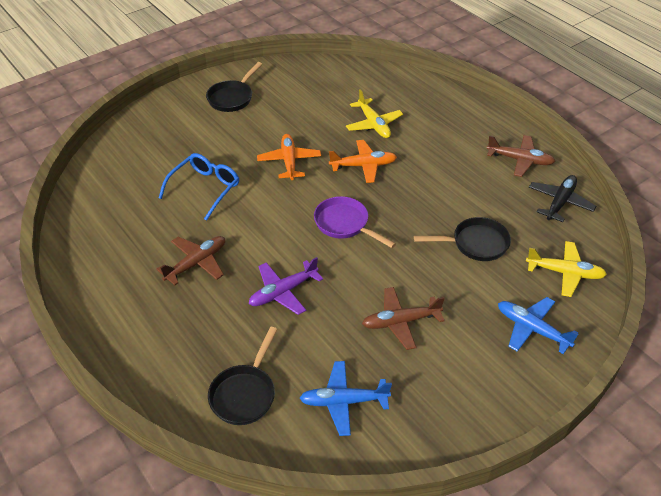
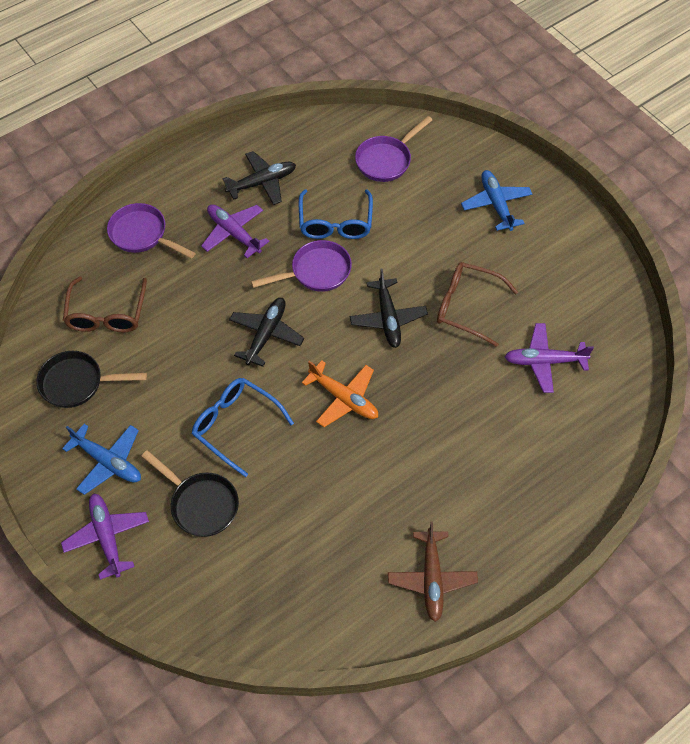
black pan: [206,62,262,112] [208,327,278,425] [414,217,511,261] = 3 -> [36,351,147,408] [141,450,239,537] = 2
black plane: [529,175,596,222] = 1 -> [223,151,296,205] [229,298,304,367] [350,269,428,348] = 3
blue glasses: [159,153,239,221] = 1 -> [192,378,294,477] [299,189,373,239] = 2
brown glasses: none = 0 -> [63,276,147,332] [437,262,518,347] = 2
brown plane: [157,236,225,285] [362,287,445,350] [487,135,556,177] = 3 -> [388,522,478,622] = 1
orange plane: [257,134,321,180] [329,140,397,183] = 2 -> [302,361,378,427] = 1
purple pan: [314,196,396,248] = 1 -> [107,203,196,259] [251,240,352,292] [355,116,432,182] = 3
purple plane: [249,257,323,315] = 1 -> [61,493,149,580] [201,204,269,258] [505,323,594,393] = 3
yellow plane: [346,89,403,138] [526,241,607,297] = 2 -> none = 0

